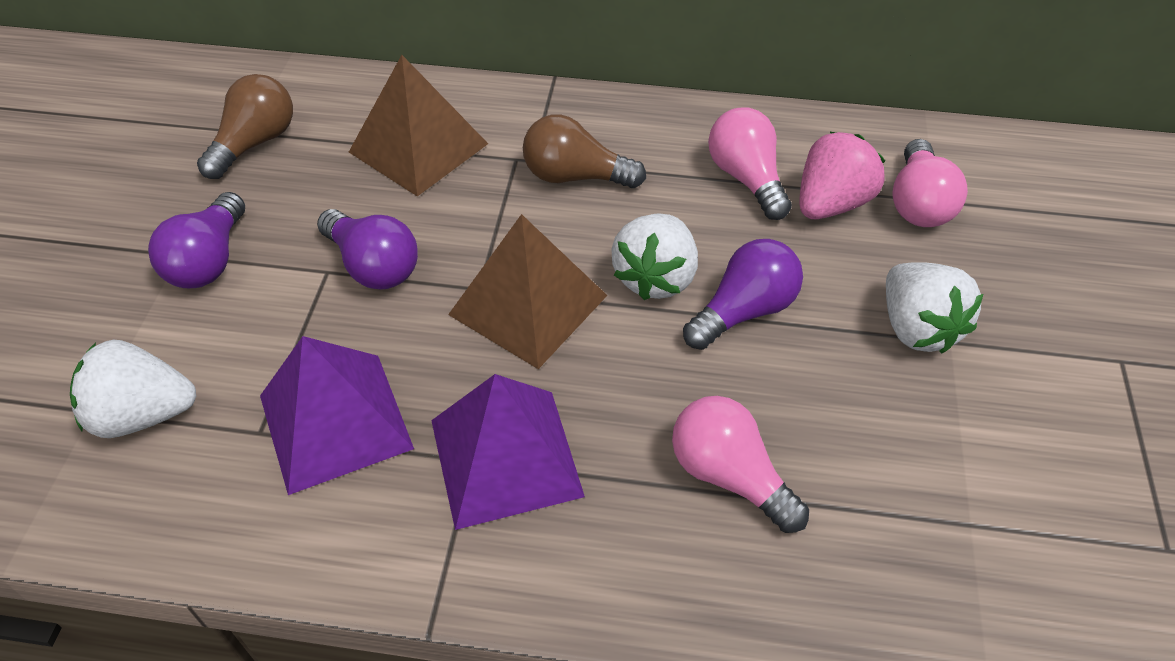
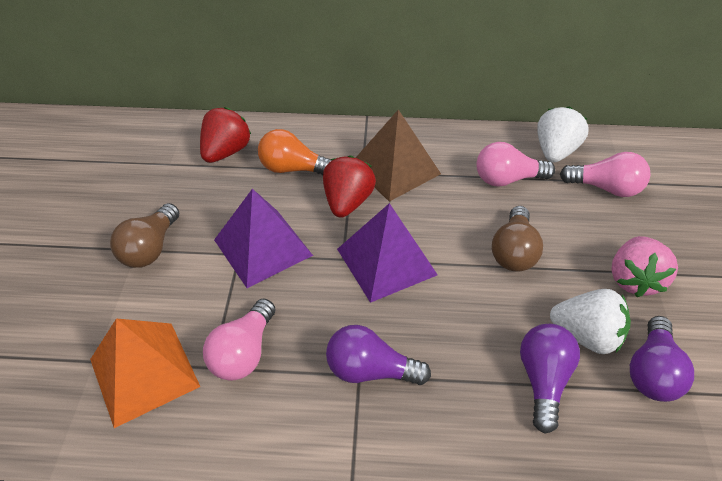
brown pyramid: [349,55,488,196] [448,214,608,369] = 2 -> [356,110,441,202] = 1
orange light bulb: none = 0 -> [258,129,332,175] = 1
orange pyramid: none = 0 -> [90,318,200,428] = 1
red strawberry: none = 0 -> [200,107,251,163] [323,156,376,218] = 2
white strawberry: [70,339,196,438] [612,214,698,300] [886,262,983,353] = 3 -> [537,106,589,163] [550,289,631,354] = 2

